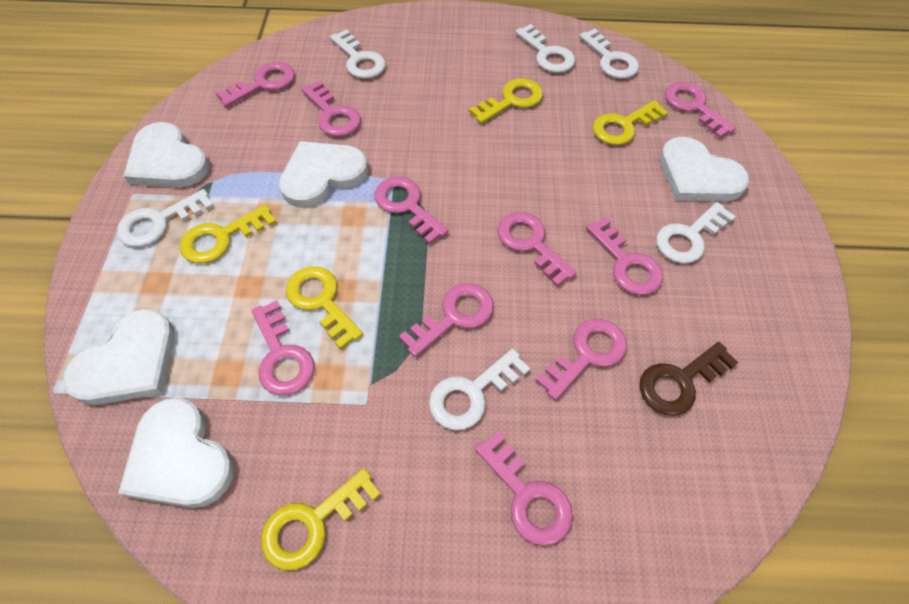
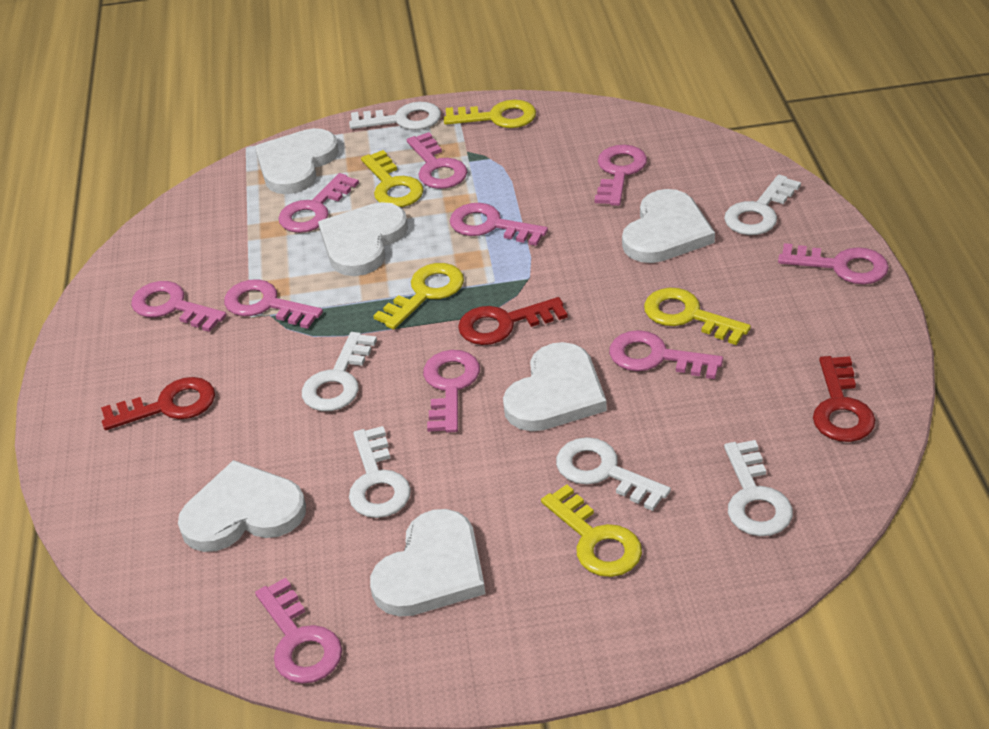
brown key: [639,342,738,416] = 1 -> none = 0
red key: none = 0 -> [101,377,215,430] [458,297,568,345] [813,356,875,442] = 3
white heart: [63,309,175,405] [118,398,234,508] [123,122,209,188] [279,141,368,208] [660,137,749,201] = 5 -> [178,460,306,552] [255,128,339,194] [318,202,408,276] [370,509,485,617] [503,342,607,431] [622,189,715,263] = 6

